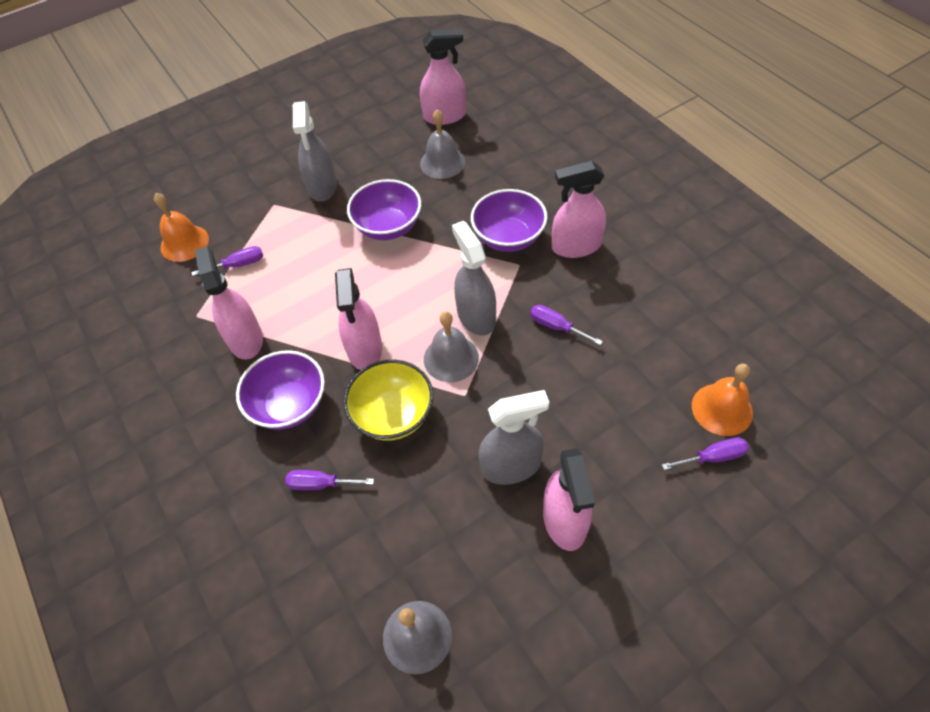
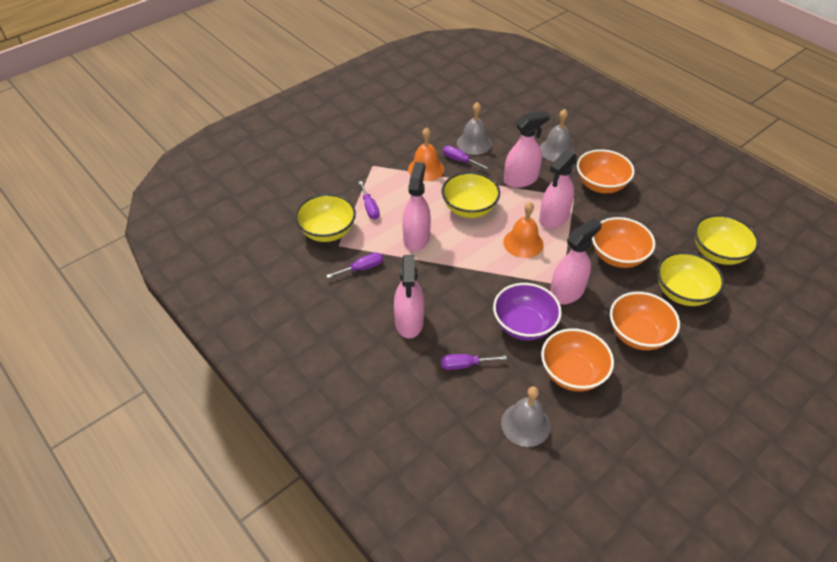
grey spray bottle: [293,101,337,202] [452,221,496,335] [479,390,549,485] = 3 -> none = 0
orange bowl: none = 0 -> [541,328,614,391] [577,149,634,193] [592,217,655,268] [610,292,680,350] = 4
purple bowl: [236,350,325,430] [347,179,421,240] [471,189,547,252] = 3 -> [493,283,562,340] = 1
yellow bowl: [343,360,433,441] = 1 -> [295,194,356,242] [442,172,500,218] [657,252,724,306] [694,214,759,265] = 4

